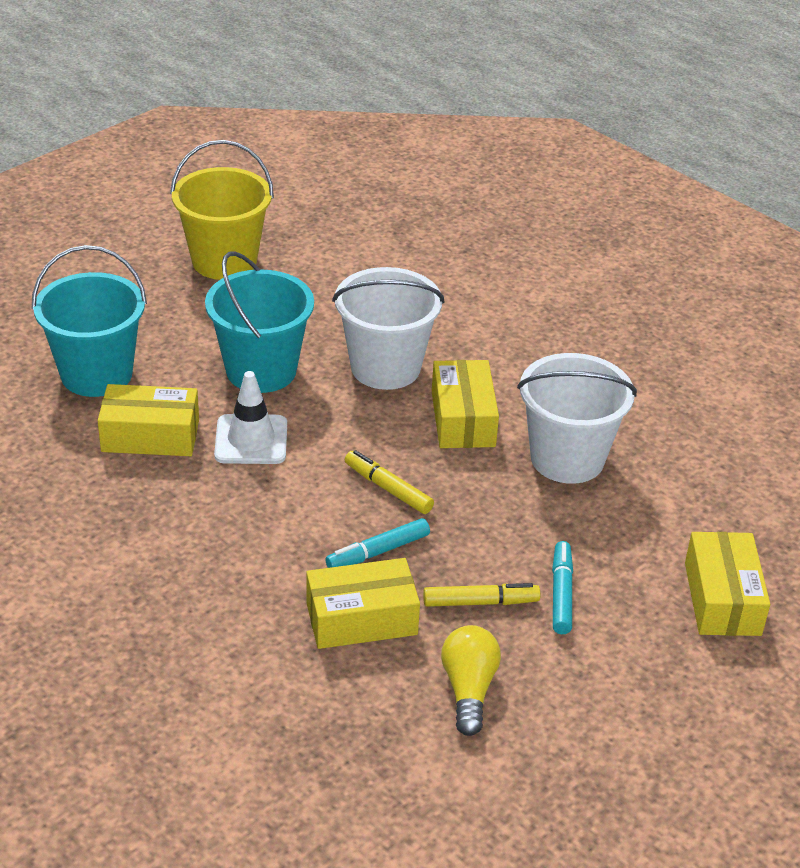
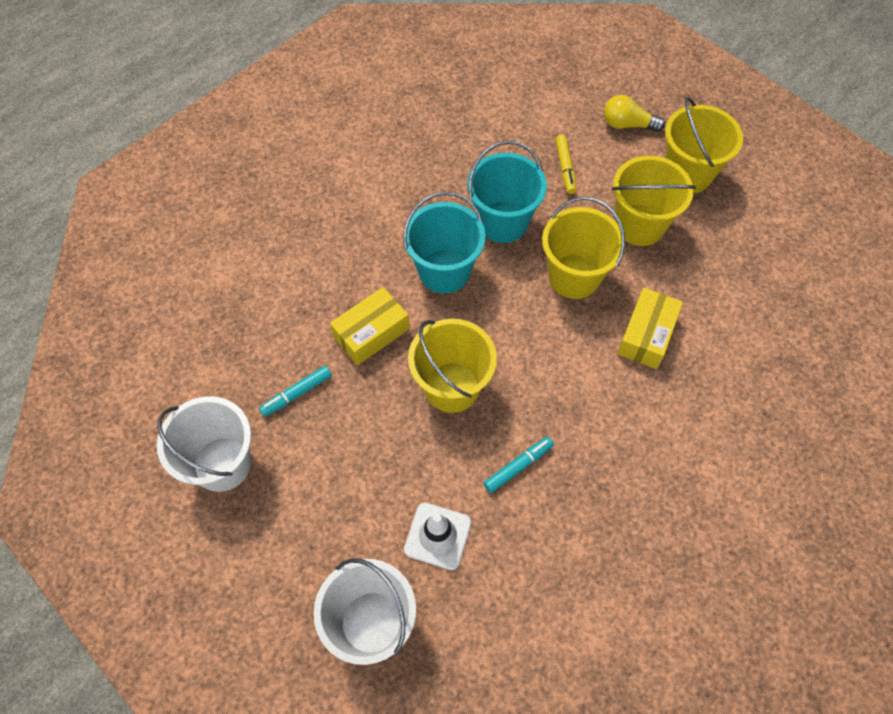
yellow box: [97,384,199,456] [306,558,420,649] [432,360,499,448] [685,532,770,636] = 4 -> [330,287,410,365] [617,288,683,369] = 2
yellow bucket: [170,140,274,280] = 1 -> [408,319,497,413] [542,197,625,299] [612,155,696,246] [665,97,743,193] = 4
yellow marker: [345,450,434,514] [423,583,540,607] = 2 -> [556,135,577,194] = 1

